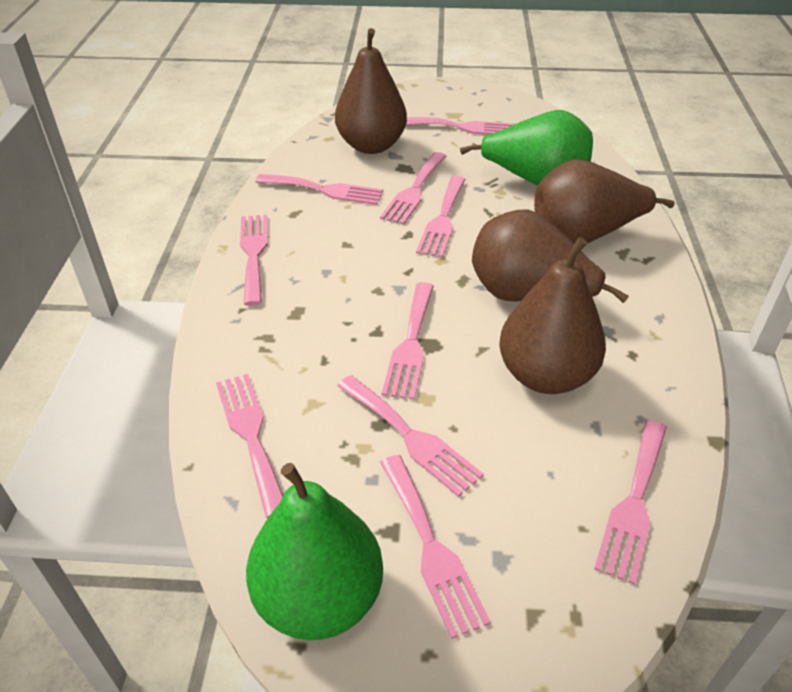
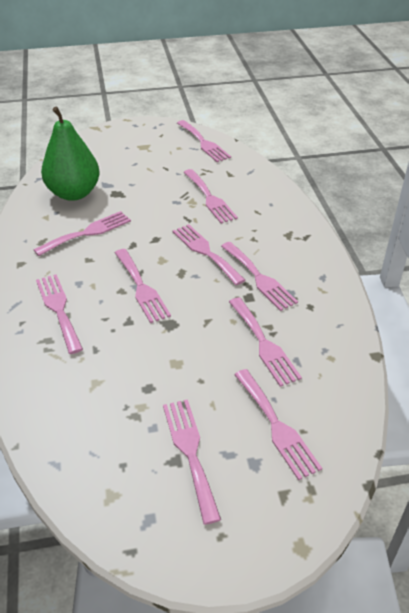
brown pear: [335,28,407,154] [472,209,629,303] [499,237,606,394] [534,159,675,244] = 4 -> none = 0
green pear: [246,463,383,640] [460,110,593,186] = 2 -> [41,107,100,201] = 1

